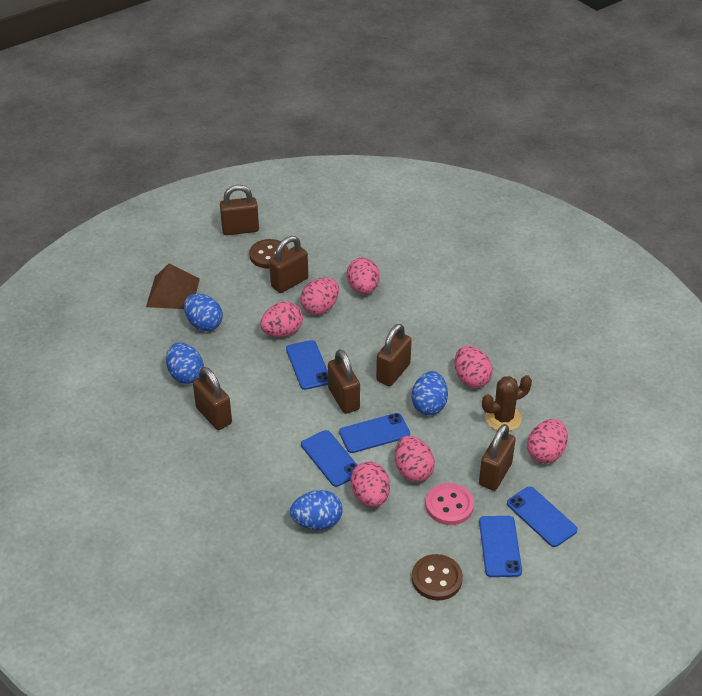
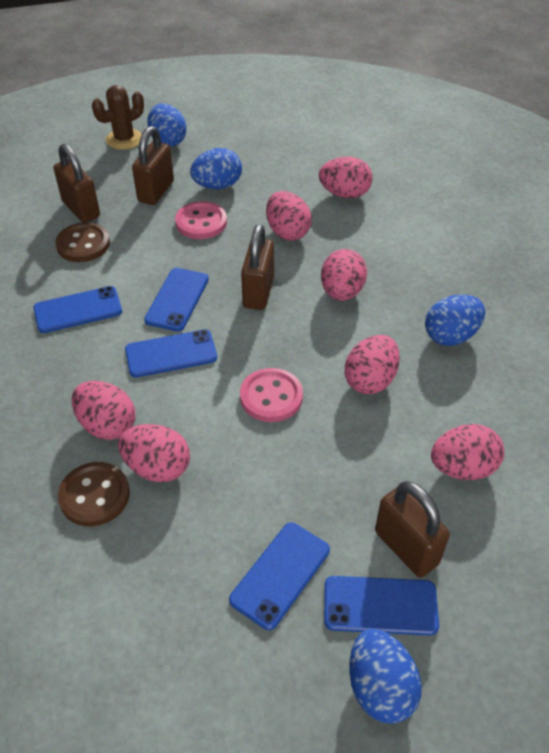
brown padlock: [193,367,232,430] [220,185,259,235] [269,236,308,293] [328,349,360,414] [376,324,412,386] [479,424,516,491] = 6 -> [53,144,100,223] [132,126,174,205] [241,224,274,310] [375,481,450,577] = 4
brown pyramid: [146,263,200,309] = 1 -> none = 0
pink button: [426,483,474,525] = 1 -> [175,201,227,239] [240,368,303,422] = 2

